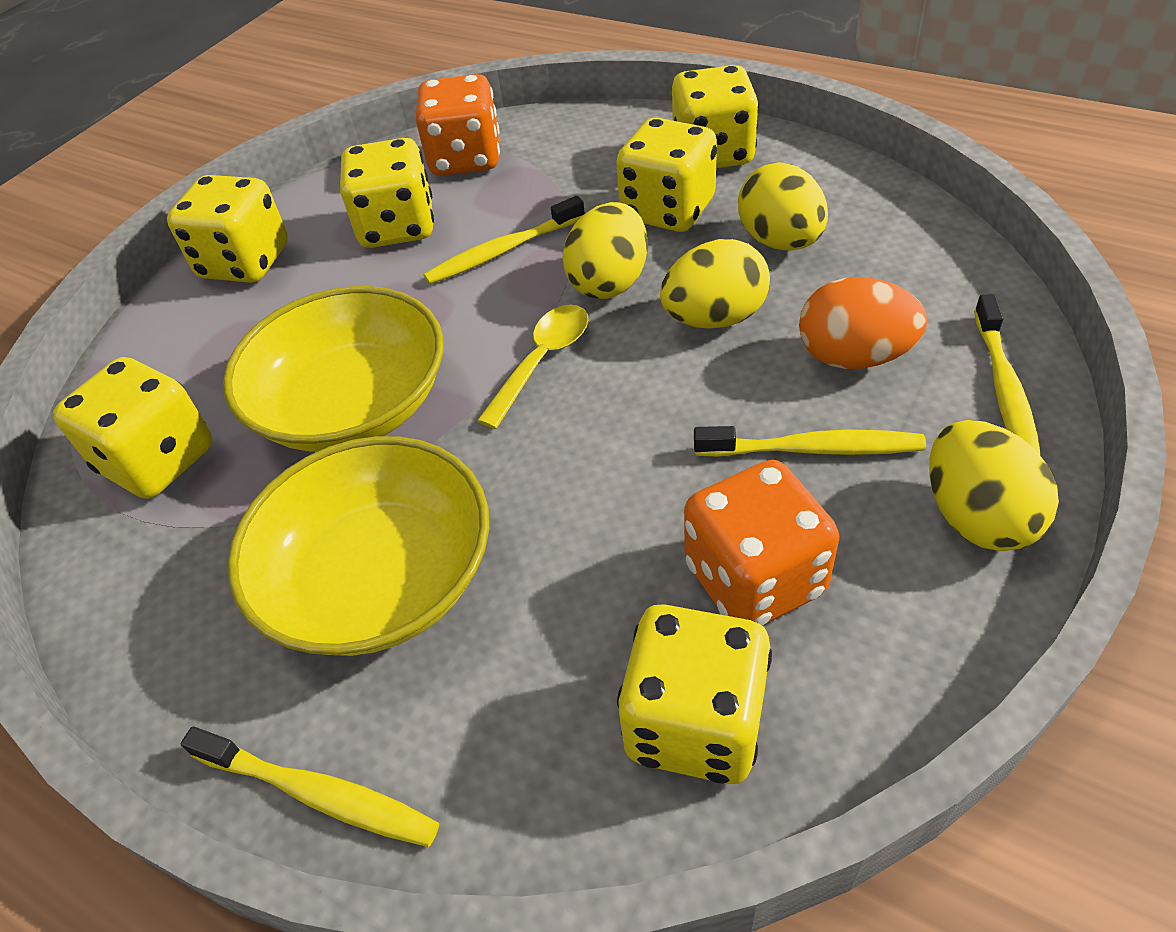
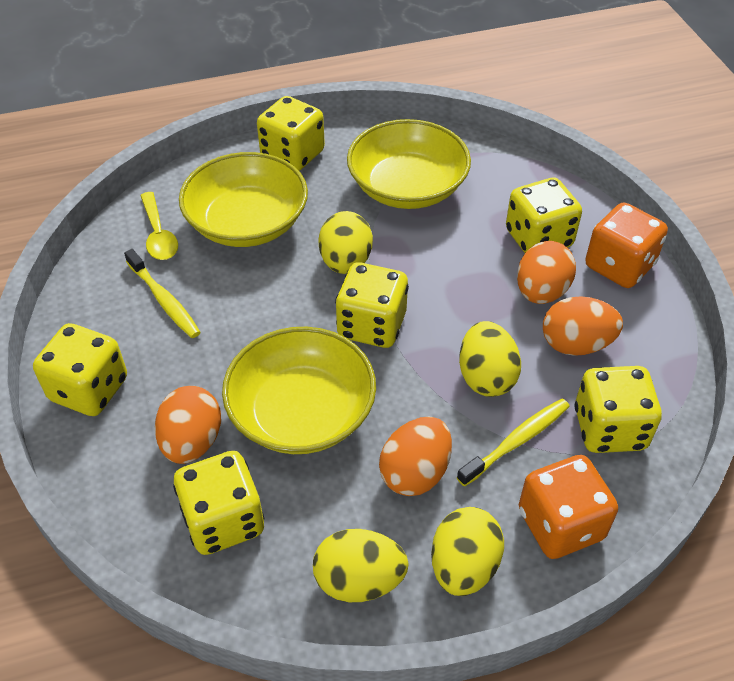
orange egg: [799,277,927,369] = 1 -> [155,386,221,464] [379,417,452,496] [517,241,576,304] [543,296,623,356] = 4
yellow bowl: [223,286,443,452] [228,436,489,656] = 2 -> [179,152,308,247] [222,327,376,454] [347,119,471,209] = 3
yellow toothbrush: [181,727,439,847] [423,196,585,284] [694,426,926,457] [974,294,1041,456] = 4 -> [124,249,201,338] [457,399,570,486] = 2

